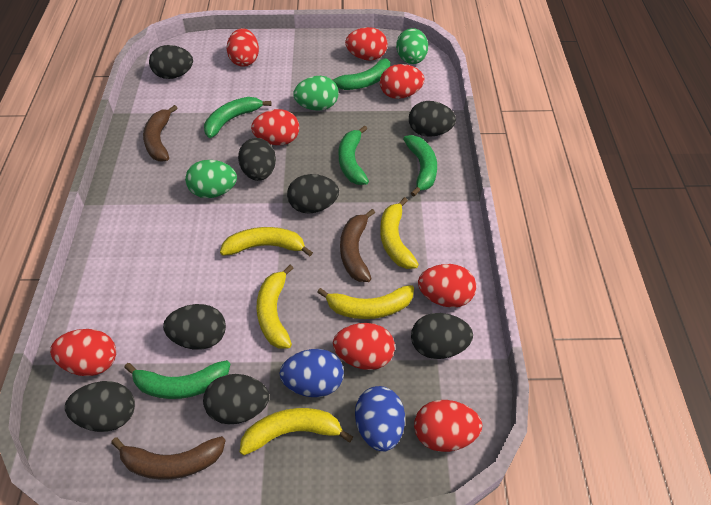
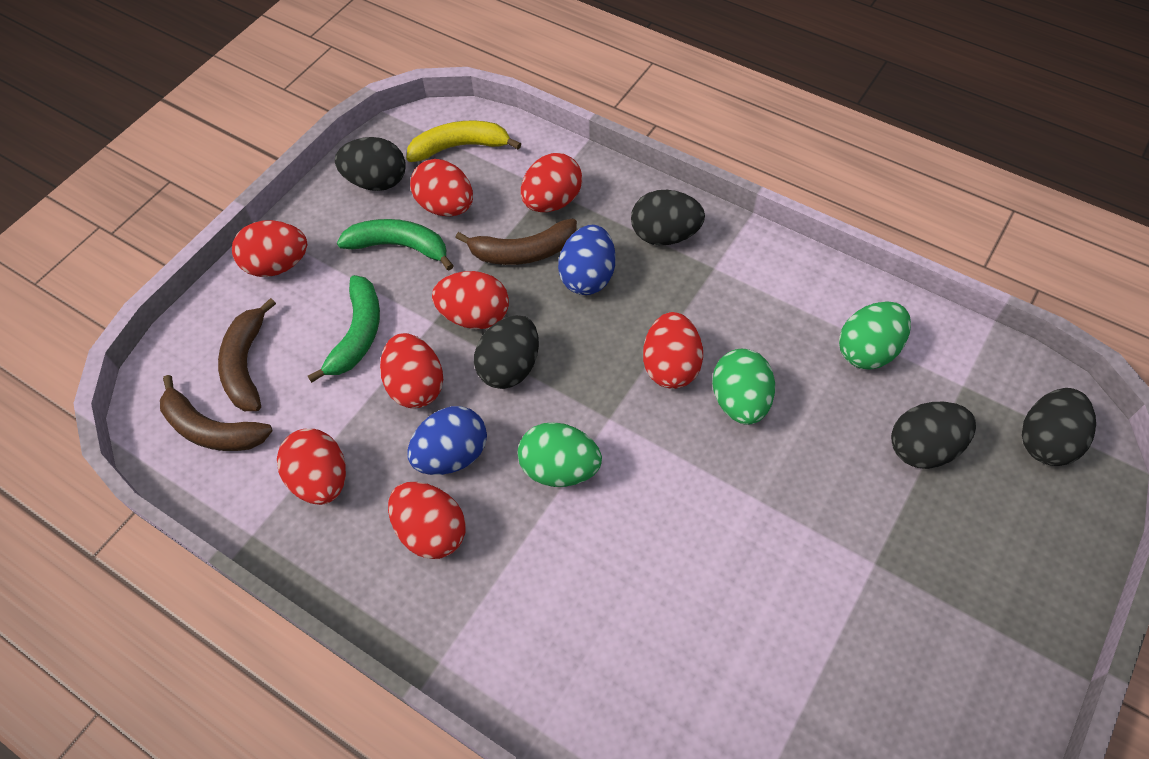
black egg: [65,381,135,432] [149,45,193,79] [163,304,226,350] [203,374,269,424] [238,138,276,181] [287,174,339,213] [409,101,456,137] [411,313,473,359] = 8 -> [335,137,406,191] [474,315,539,389] [631,190,705,245] [891,402,976,469] [1022,388,1096,466] = 5
green banana: [124,360,230,399] [204,97,272,138] [332,58,390,90] [339,125,369,185] [403,135,437,197] = 5 -> [308,275,380,383] [337,219,454,271] = 2
yellow banana: [220,227,313,256] [240,408,353,455] [257,265,294,348] [317,285,414,319] [380,197,419,269] = 5 -> [407,121,521,162] = 1

